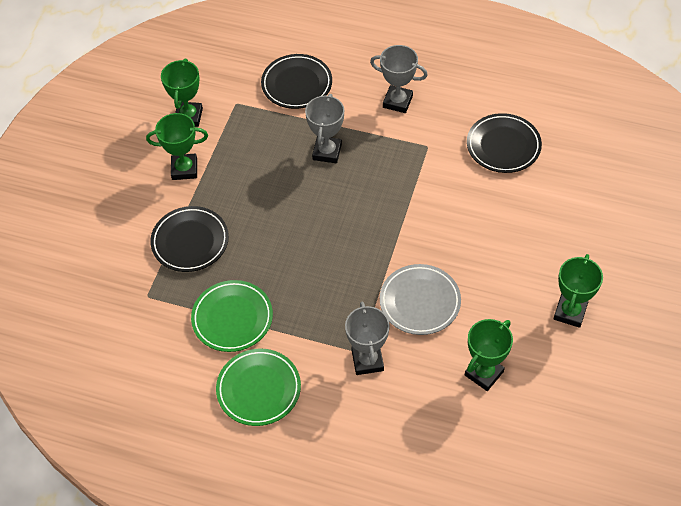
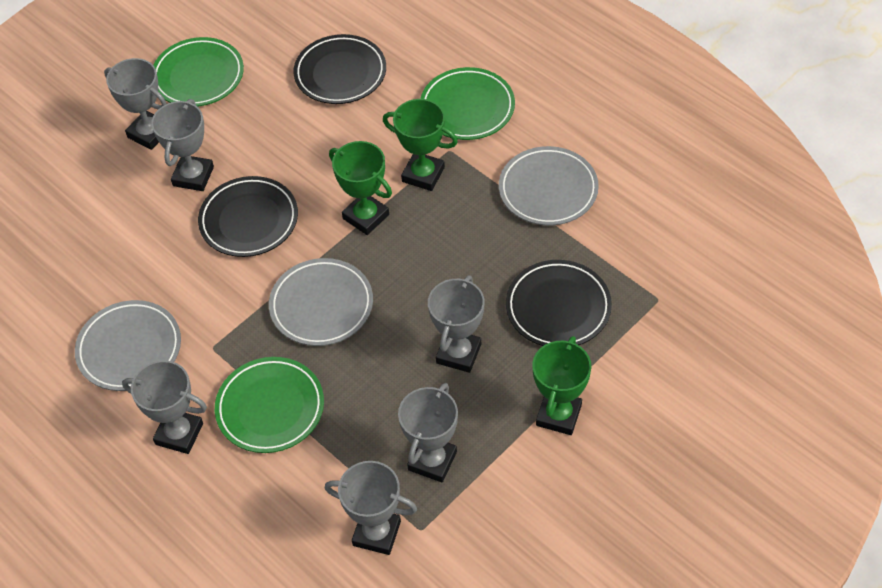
green plate: [191,280,273,352] [216,349,301,426] = 2 -> [153,37,244,107] [215,357,324,453] [420,67,515,140] = 3
green trophy: [146,113,208,180] [161,58,203,127] [465,319,513,391] [553,254,603,328] = 4 -> [329,141,392,235] [383,99,458,191] [532,336,592,435] = 3
grey plate: [380,264,461,335] = 1 -> [75,300,181,391] [269,258,373,346] [499,146,599,225] = 3
grey trophy: [305,94,344,163] [345,302,390,375] [370,45,427,113] = 3 -> [104,58,167,150] [122,360,207,454] [151,99,214,191] [325,461,417,555] [398,383,458,483] [428,275,485,373] = 6

